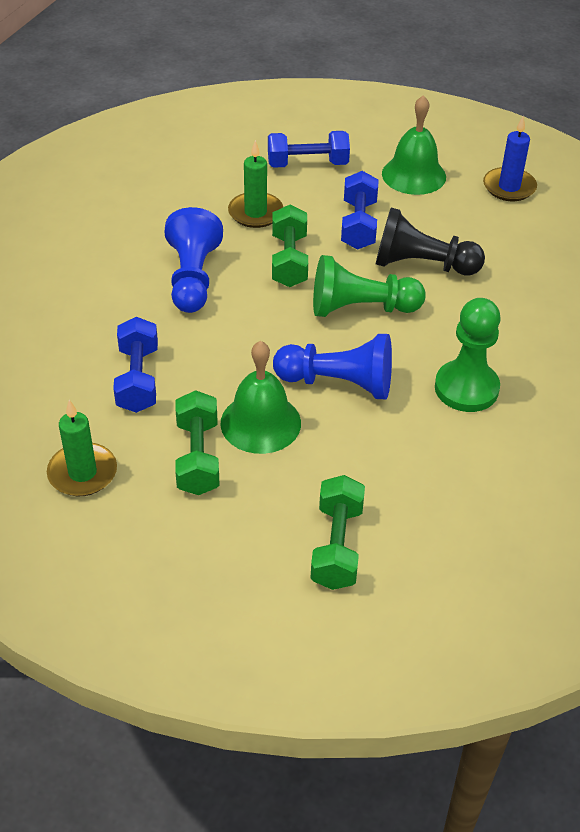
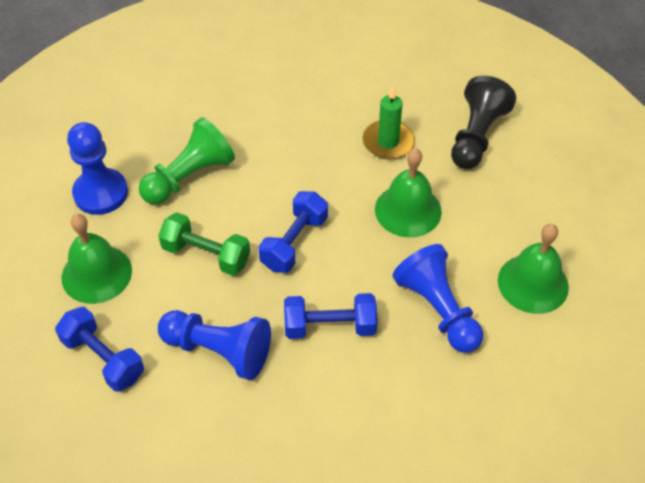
blue candle: [483,116,537,201] = 1 -> none = 0
blue pawn: [164,207,223,313] [273,334,392,399] = 2 -> [67,122,128,215] [158,310,271,380] [392,244,483,353] = 3
green bell: [220,341,301,454] [382,95,446,195] = 2 -> [62,214,132,304] [375,148,442,237] [498,224,569,314] = 3
green candle: [47,400,117,496] [228,140,283,228] = 2 -> [362,86,415,159] = 1
green dumbbell: [175,390,220,495] [272,205,308,287] [311,475,365,590] = 3 -> [158,212,250,276] = 1
green pawn: [313,255,426,317] [435,298,501,412] = 2 -> [139,117,235,204] = 1

